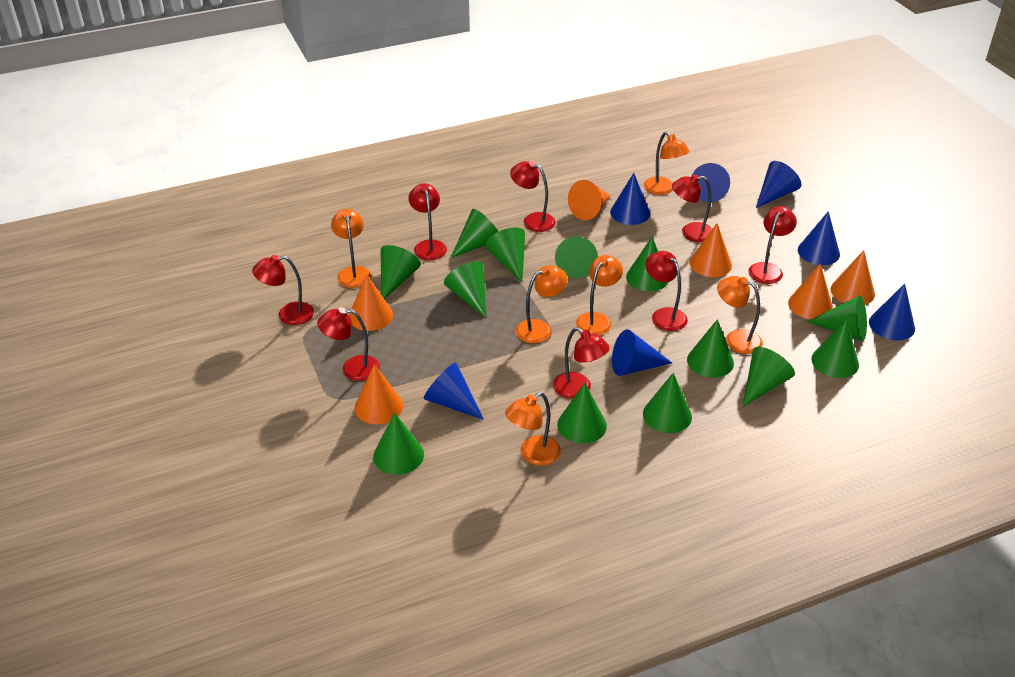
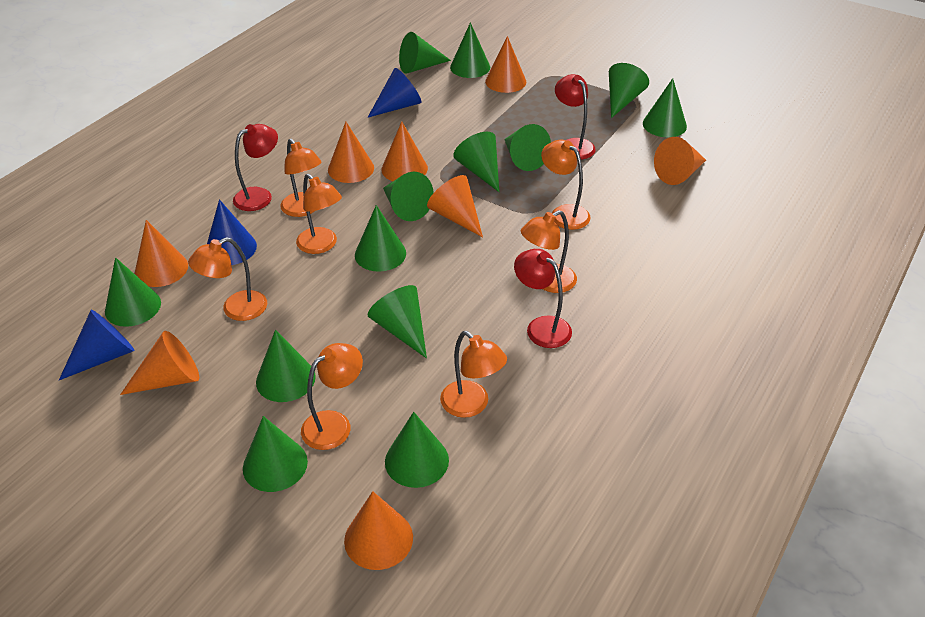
blue cone: [424,362,484,420] [610,173,650,225] [612,329,672,376] [692,163,730,202] [756,161,801,208] [798,211,840,265] [869,283,915,341] = 7 -> [59,310,135,380] [207,199,257,265] [367,68,421,118] = 3
orange cone: [349,274,393,331] [355,364,403,424] [568,180,610,220] [689,223,732,277] [788,263,833,319] [831,250,875,305] = 6 -> [120,331,199,395] [135,220,188,287] [328,122,374,183] [344,491,413,570] [381,121,428,181] [427,175,483,237] [485,36,526,93] [654,137,706,185] = 8
orange lamp: [331,209,371,288] [505,392,561,466] [515,265,568,344] [576,255,623,336] [644,132,690,195] [717,276,763,354] = 6 -> [188,237,267,321] [280,139,321,217] [296,174,342,254] [301,343,363,450] [440,331,507,418] [521,210,577,293] [541,140,591,230] = 7
red lamp: [252,255,314,325] [317,307,380,381] [408,183,447,260] [510,161,556,232] [553,327,610,399] [646,251,688,331] [672,174,712,242] [749,206,797,284] = 8 -> [233,124,278,211] [514,249,572,348] [555,74,596,160] = 3

